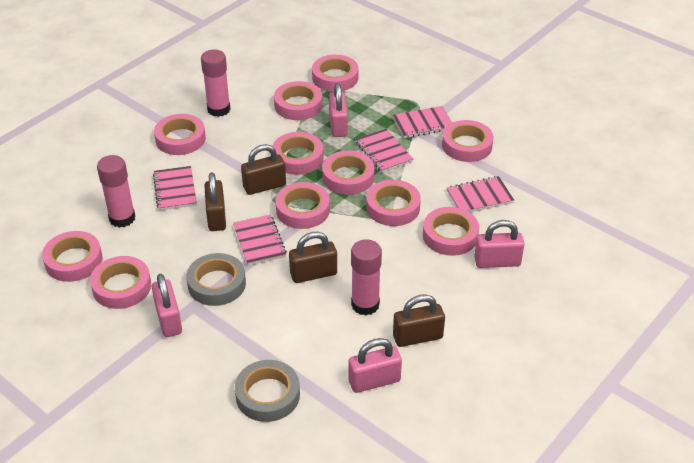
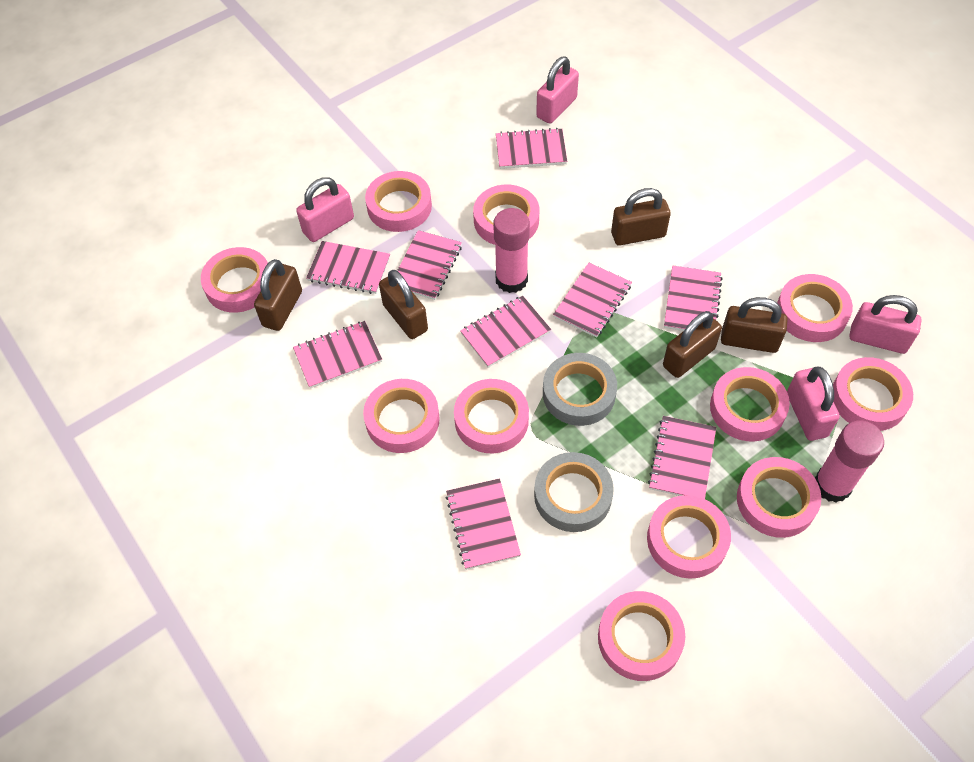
brown padlock: [204,172,226,231] [241,144,286,195] [289,232,337,283] [393,294,445,347] = 4 -> [254,259,302,331] [379,270,428,339] [611,188,671,246] [663,311,722,378] [721,297,788,353] = 5
pink glue stick: [97,155,135,228] [201,49,230,117] [351,239,382,316] = 3 -> [493,208,530,293] [815,420,884,503] = 2
pink notebook: [153,166,197,211] [233,215,287,265] [355,129,413,172] [393,106,452,138] [447,176,514,212] = 5 -> [293,321,382,389] [306,241,390,294] [397,230,462,300] [446,478,521,570] [460,296,551,368] [496,128,567,169] [553,263,632,338] [648,416,716,499] [664,266,723,331] = 9

